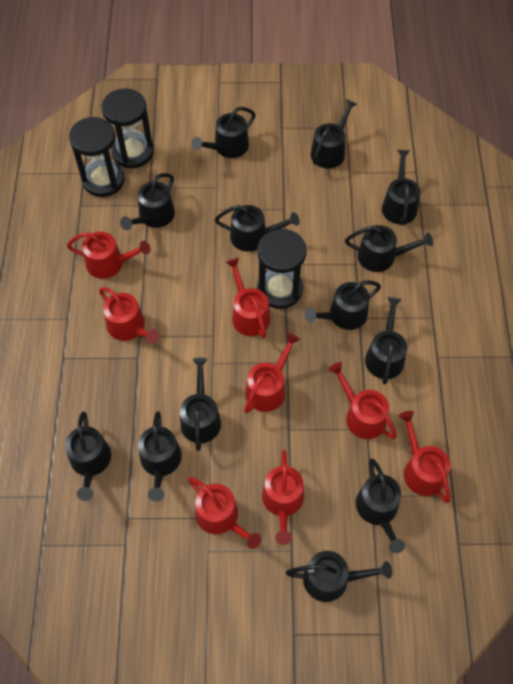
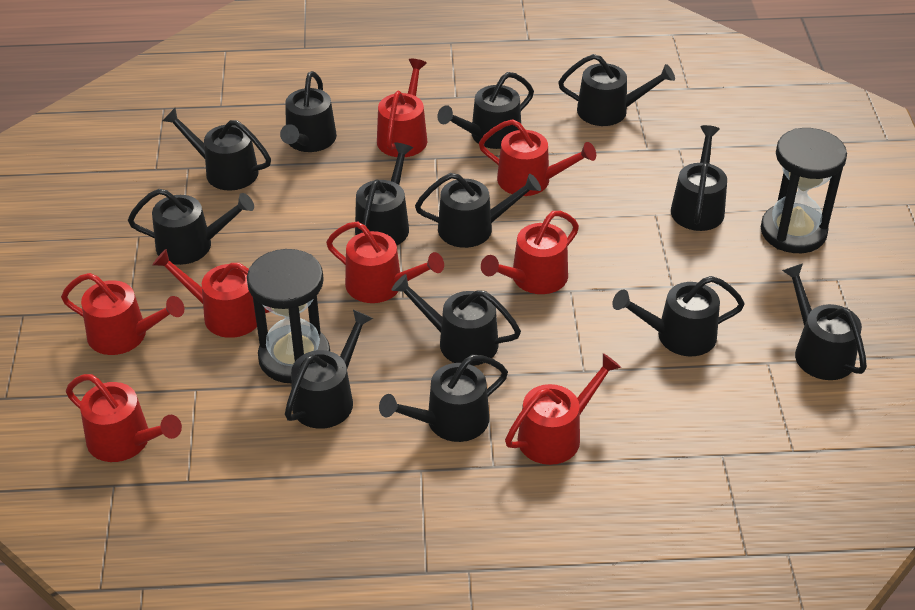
black hourglass: [69,117,125,197] [102,88,154,168] [257,229,307,309] = 3 -> [247,249,330,383] [761,128,847,253] = 2

